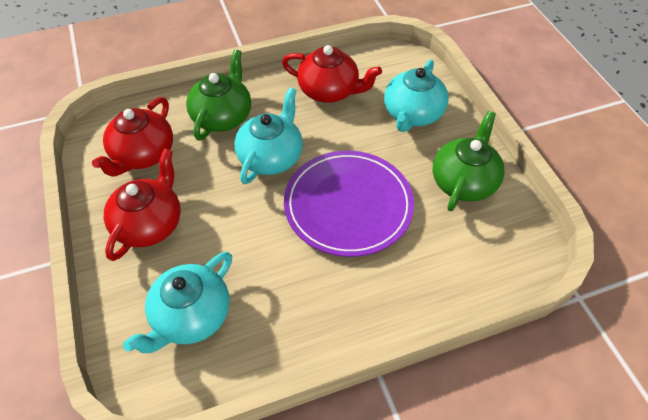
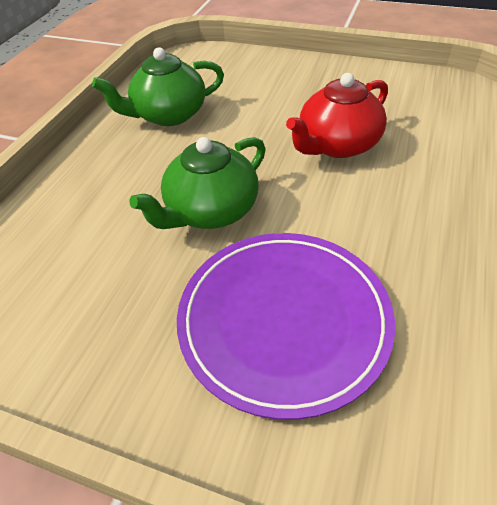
red teapot: [92,97,173,177] [104,149,181,261] [282,45,382,103] = 3 -> [286,73,388,158] = 1
turquoise teapot: [123,252,232,353] [234,87,303,184] [384,59,449,132] = 3 -> none = 0

